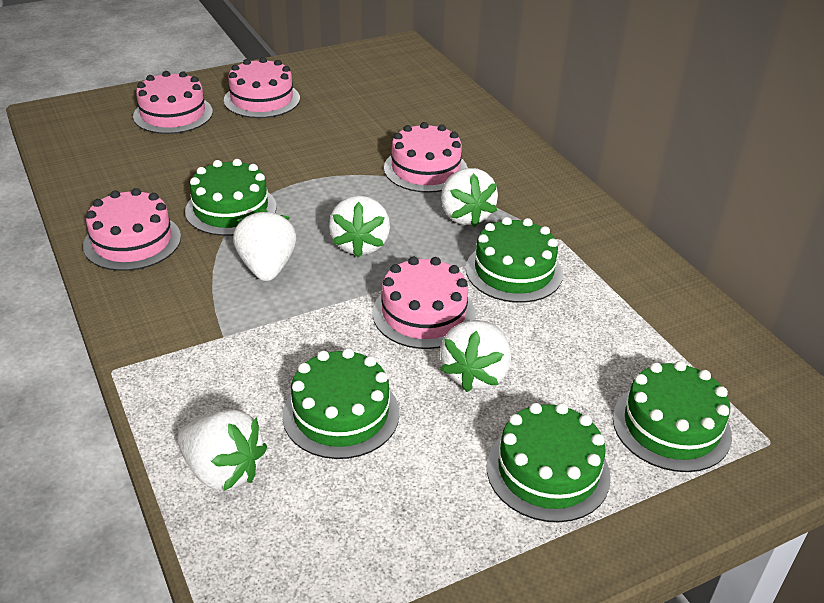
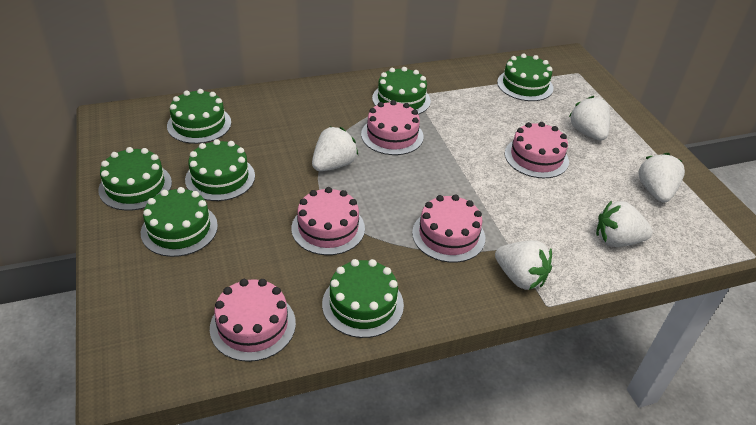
green cake: [185,159,277,236] [282,348,399,459] [466,217,563,303] [487,403,611,522] [613,361,732,472] = 5 -> [98,147,172,211] [141,187,218,257] [167,89,231,144] [185,139,255,201] [322,259,404,338] [372,67,431,115] [497,54,553,101] = 7

